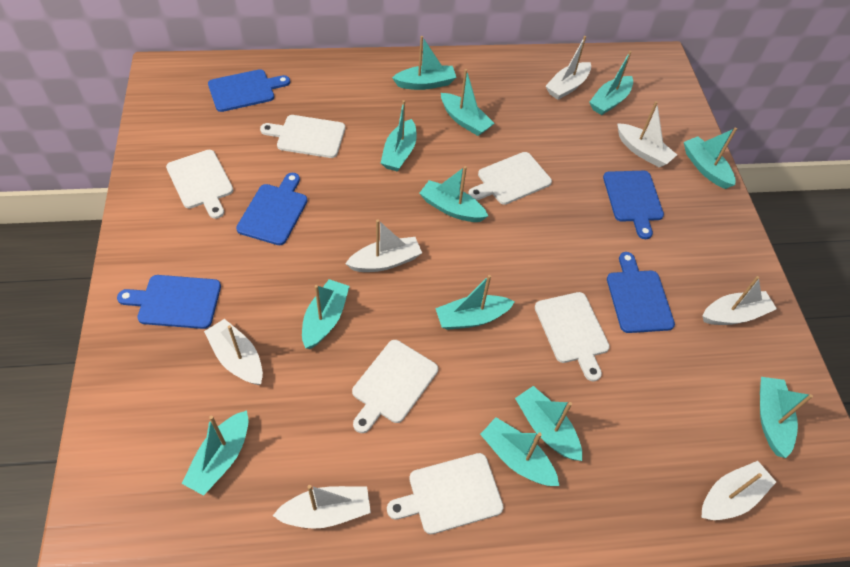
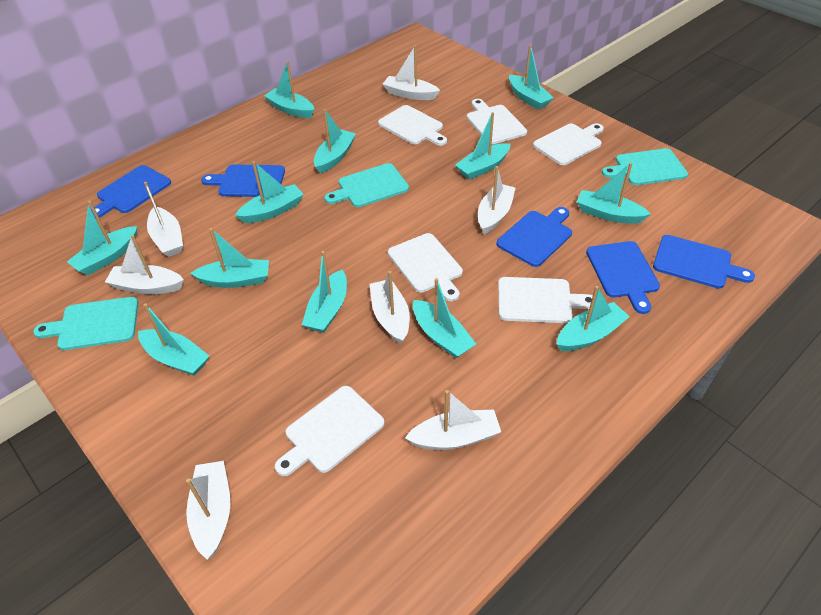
turquoise cutting board: none = 0 -> [33,297,138,350] [324,163,409,207] [602,148,688,185] = 3

